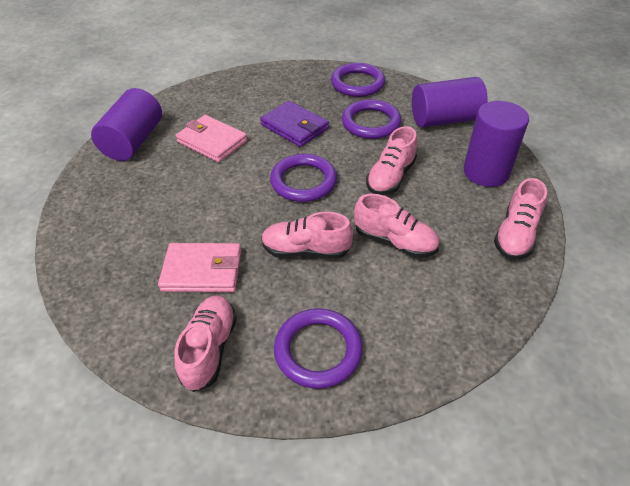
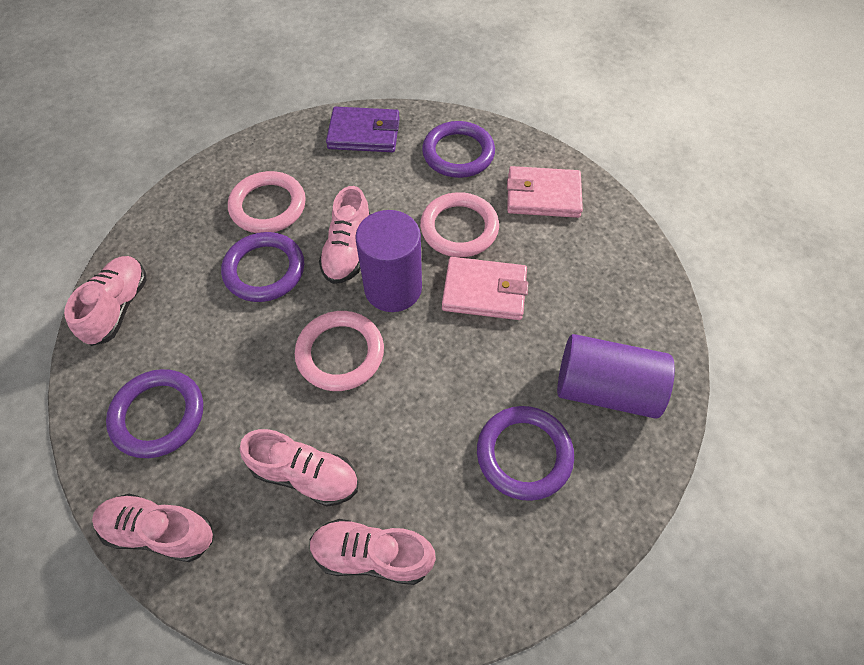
pink ring: none = 0 -> [228,171,306,233] [295,311,384,391] [420,192,499,257] = 3
purple cylinder: [91,88,162,161] [412,77,488,128] [463,101,529,187] = 3 -> [355,210,422,312] [557,334,675,419] = 2

